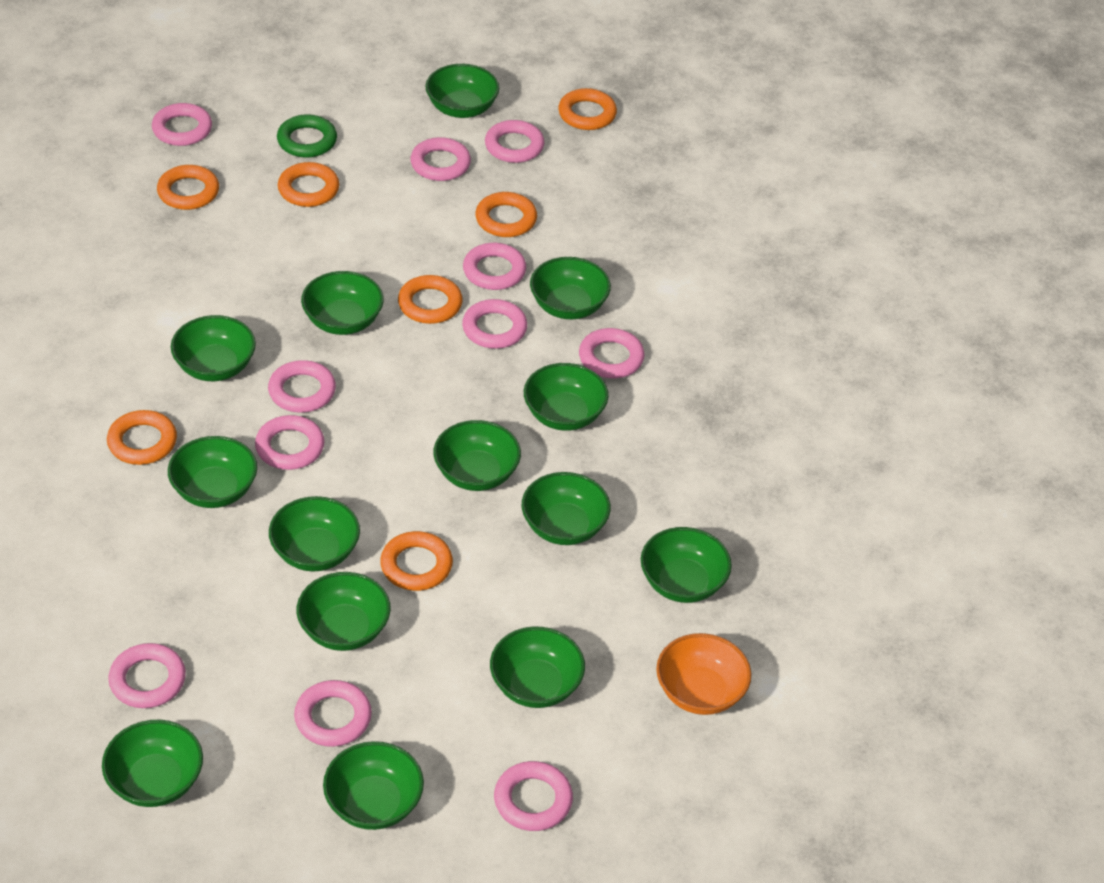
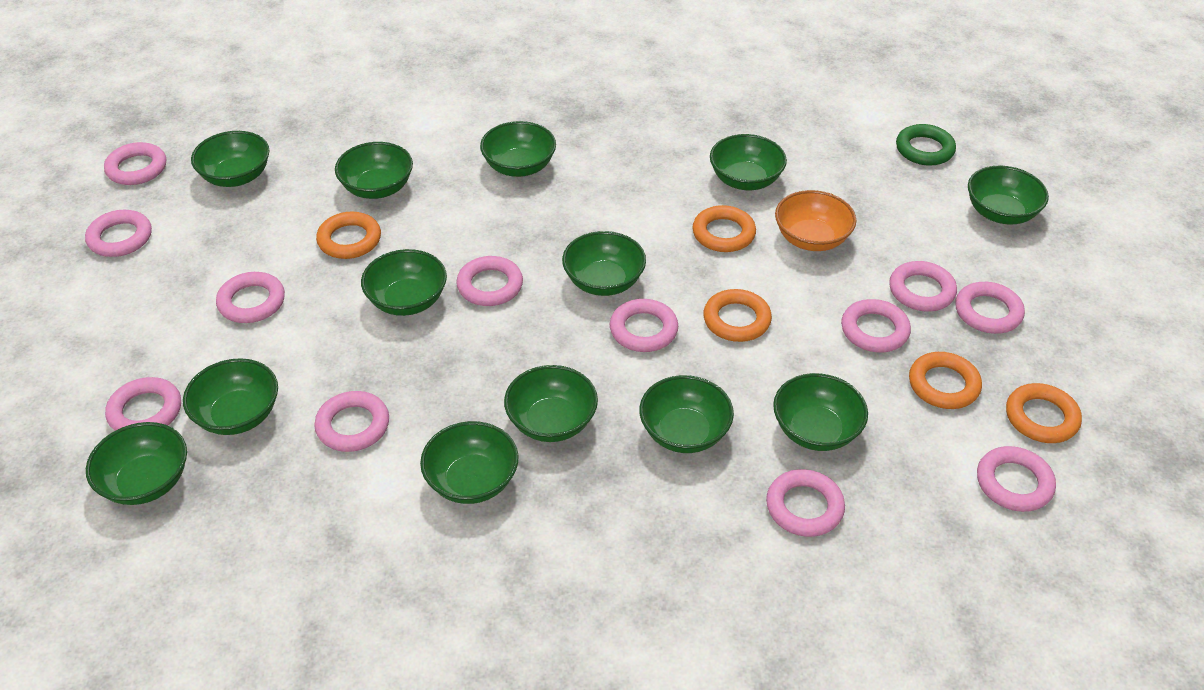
green bowl: [102,720,203,807] [168,436,257,508] [171,315,256,381] [269,496,360,571] [297,572,391,651] [301,271,384,335] [323,741,424,830] [426,64,499,118] [434,420,521,491] [490,627,585,708] [522,472,611,545] [524,363,609,431] [530,257,611,319] [641,527,732,603] = 14 -> [86,422,187,505] [183,358,278,435] [191,131,269,187] [335,142,413,199] [361,249,447,316] [420,421,519,504] [480,121,556,177] [504,365,598,442] [562,231,646,296] [639,375,734,453] [710,134,787,190] [773,373,868,451] [968,166,1049,224] = 13
orange ring: [107,410,177,465] [157,165,219,210] [278,162,339,207] [380,531,453,591] [398,275,463,324] [475,192,537,237] [558,88,617,130] = 7 -> [316,211,381,259] [693,205,756,252] [703,289,772,342] [909,352,982,409] [1006,383,1082,443] = 5
pink ring: [108,643,186,708] [152,103,212,146] [255,415,324,470] [268,360,336,413] [294,680,372,747] [410,137,471,181] [462,299,527,349] [463,243,526,290] [485,120,544,163] [494,761,573,831] [579,328,645,378] = 11 -> [85,210,152,257] [104,142,166,185] [105,377,181,431] [216,272,285,323] [314,391,389,452] [456,256,523,306] [610,299,678,352] [766,469,845,537] [841,299,911,352] [889,261,957,311] [955,282,1025,334] [977,446,1056,512] = 12

